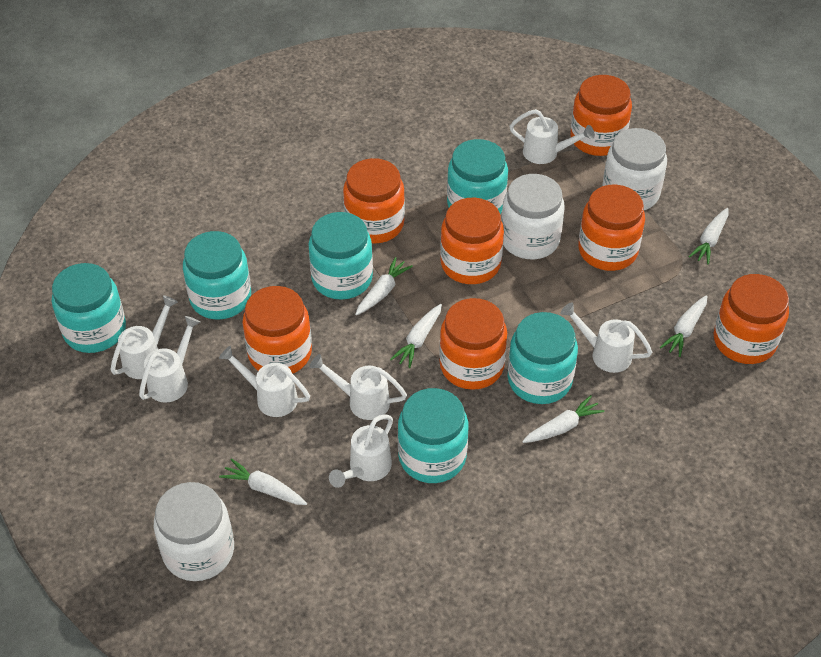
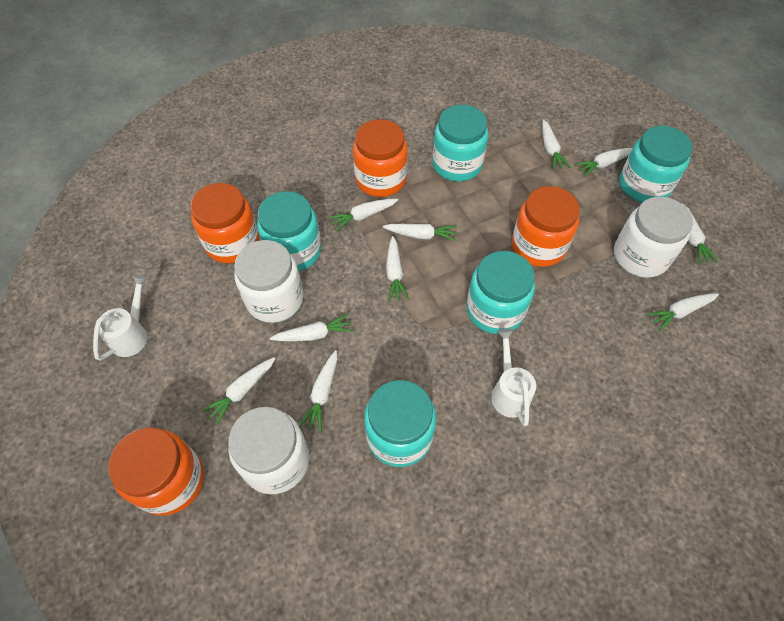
orange jar: [243,286,312,374] [343,158,405,244] [439,298,507,390] [440,198,504,284] [570,75,632,156] [578,185,645,271] [714,274,789,364] = 7 -> [108,427,204,516] [190,183,259,263] [353,119,408,197] [512,186,580,267] = 4
turquoise jar: [52,263,126,353] [183,231,251,320] [308,212,373,300] [398,388,468,483] [447,139,508,214] [507,312,578,404] = 6 -> [257,191,321,271] [364,380,436,467] [432,105,488,182] [466,251,535,334] [619,126,693,202] = 5
white carrot: [219,458,307,505] [355,257,413,315] [390,304,442,368] [522,395,605,443] [660,295,707,357] [688,208,728,265] = 6 -> [202,357,275,425] [270,314,353,342] [299,350,337,432] [328,199,398,231] [383,224,457,241] [386,236,409,302] [542,120,570,170] [574,148,633,177] [647,293,719,331] [682,203,718,264] = 10
white watering can: [110,295,178,379] [139,316,200,403] [219,346,310,417] [310,354,407,420] [329,414,393,488] [509,109,595,164] [560,302,652,373] = 7 -> [93,274,148,361] [491,329,536,426] = 2

